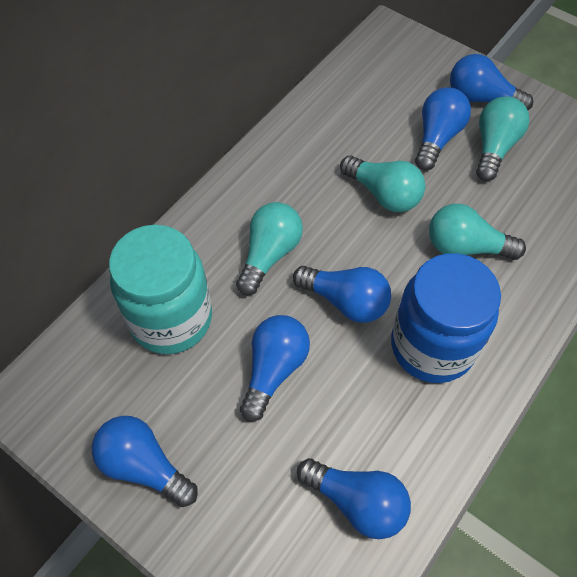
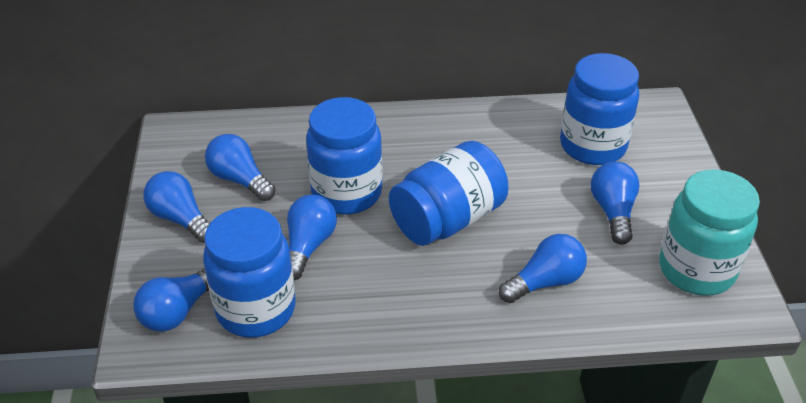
blue jar: [391,253,501,383] = 1 -> [203,207,296,338] [306,97,383,215] [389,141,508,246] [560,53,639,165] = 4
turquoise light bulb: [236,202,303,295] [340,155,425,212] [429,204,526,260] [476,96,530,181] = 4 -> none = 0

